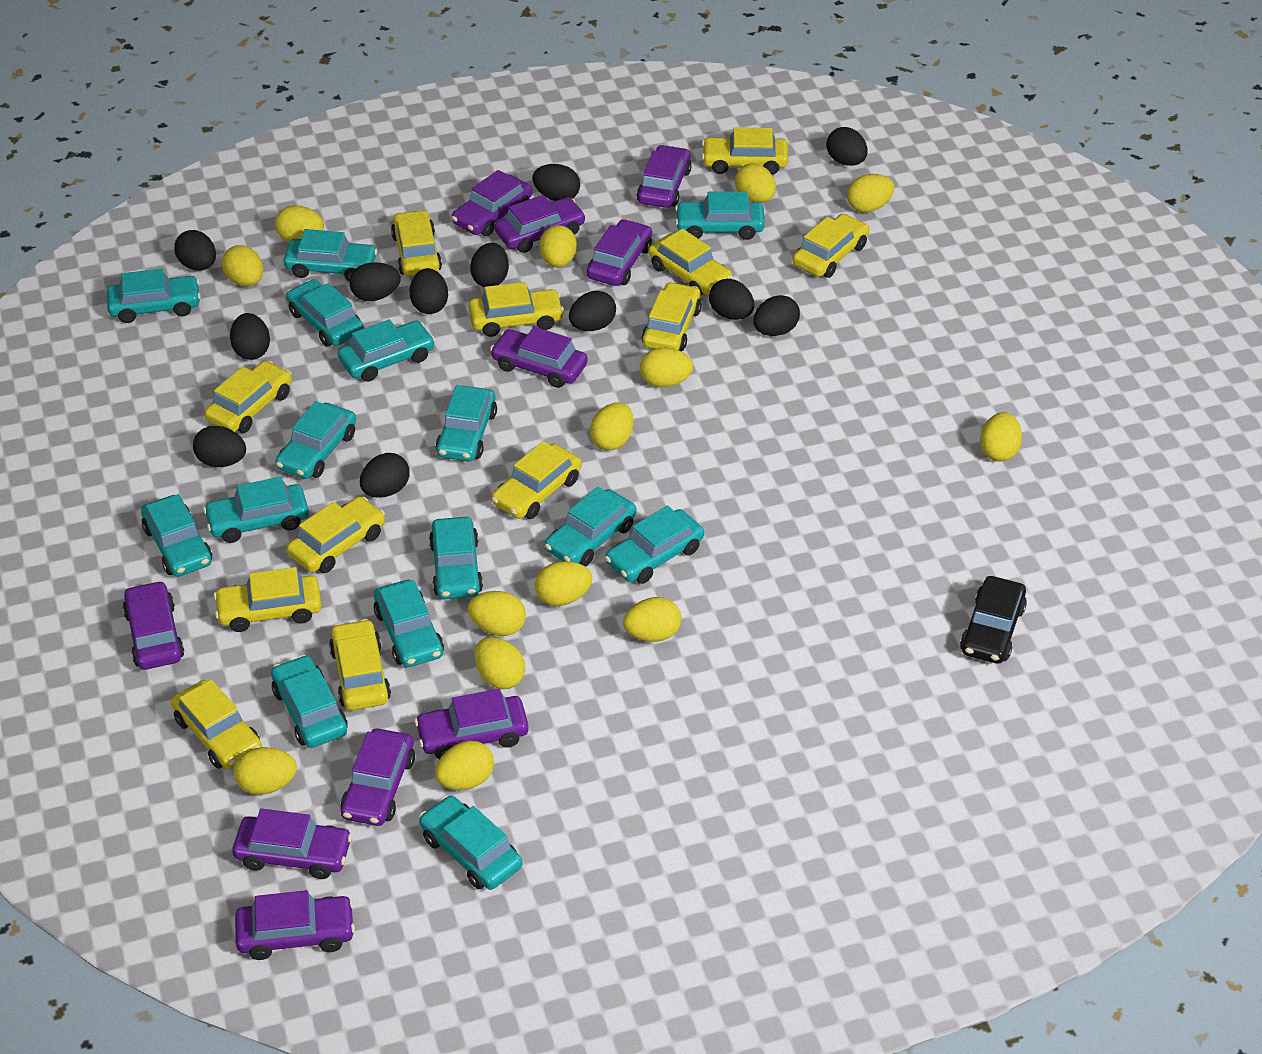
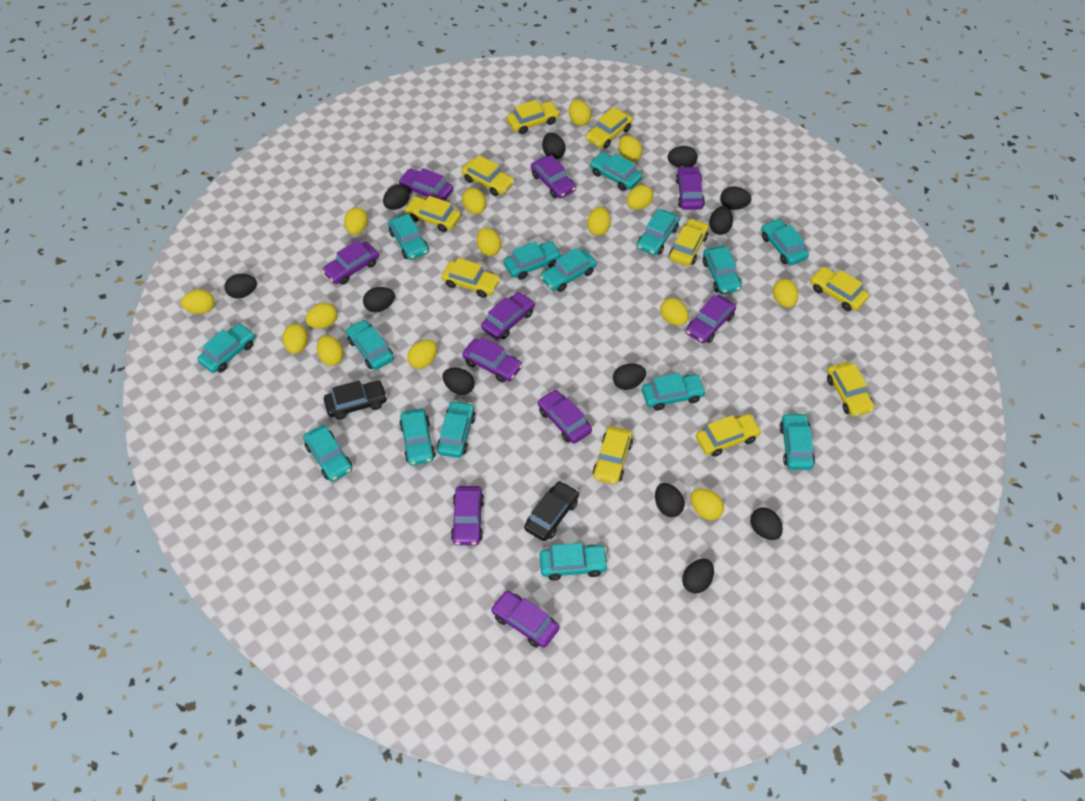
black car: [960,576,1027,664] = 1 -> [324,381,387,420] [524,481,579,541] = 2
yellow car: [171,679,262,769] [204,361,292,433] [214,567,322,632] [287,496,385,573] [329,619,391,710] [391,210,442,276] [469,282,564,337] [491,441,582,519] [642,282,702,351] [648,229,733,296] [702,127,788,175] [792,214,869,278] = 12 -> [405,196,461,232] [441,258,501,298] [461,156,514,196] [507,100,560,134] [586,107,633,148] [593,426,633,484] [669,219,709,266] [696,414,761,457] [810,267,869,311] [827,362,875,417] = 10
yellow egg: [222,245,263,286] [234,747,297,795] [275,205,324,242] [435,740,494,790] [468,591,526,636] [474,637,525,689] [535,561,592,606] [539,225,577,267] [590,402,634,450] [623,597,681,642] [640,348,693,387] [735,163,776,203] [847,174,894,212] [980,412,1022,462] = 14 -> [181,290,215,314] [282,324,308,354] [306,303,337,329] [317,335,344,366] [344,208,368,235] [407,340,437,369] [462,188,486,214] [477,227,501,256] [569,100,591,126] [587,207,611,236] [619,135,642,162] [627,185,653,210] [660,298,689,325] [691,489,724,520] [773,279,798,308] = 15

